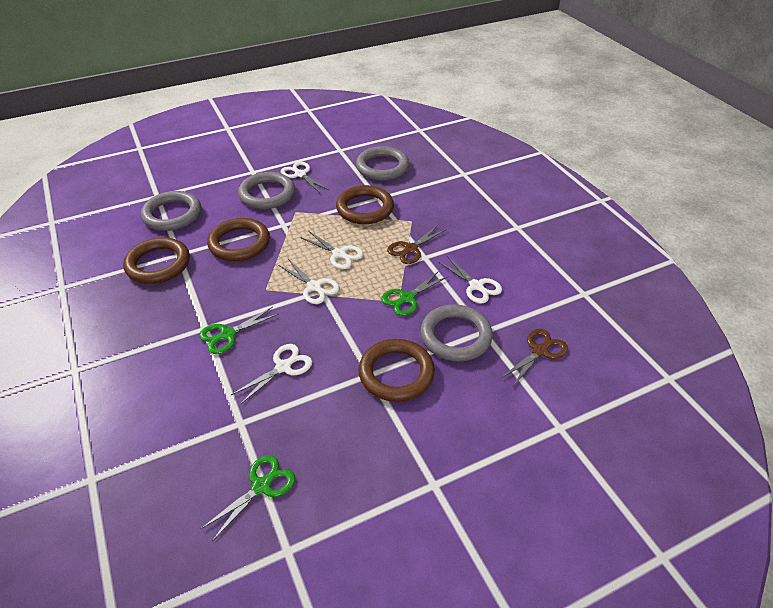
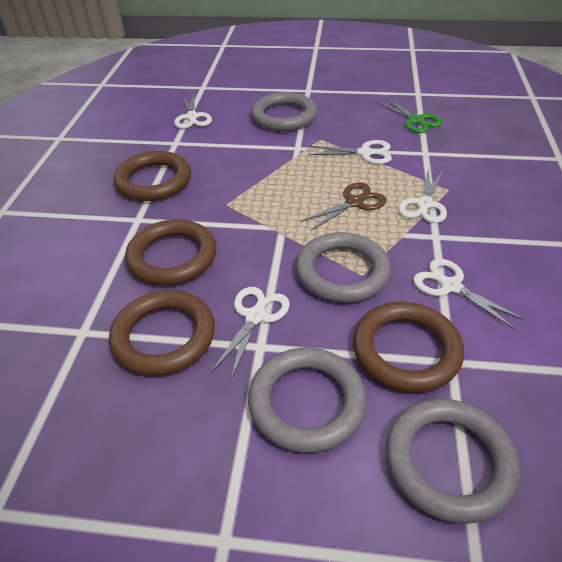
brown scissors: [387,225,447,264] [501,329,568,386] = 2 -> [300,183,387,230] = 1
green scissors: [199,307,279,354] [201,455,295,541] [381,271,448,316] = 3 -> [376,97,443,133] = 1

